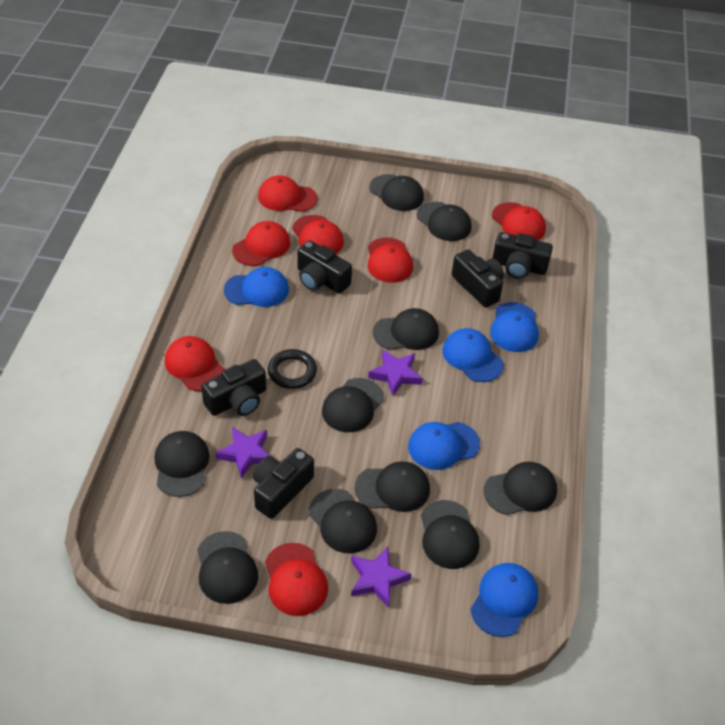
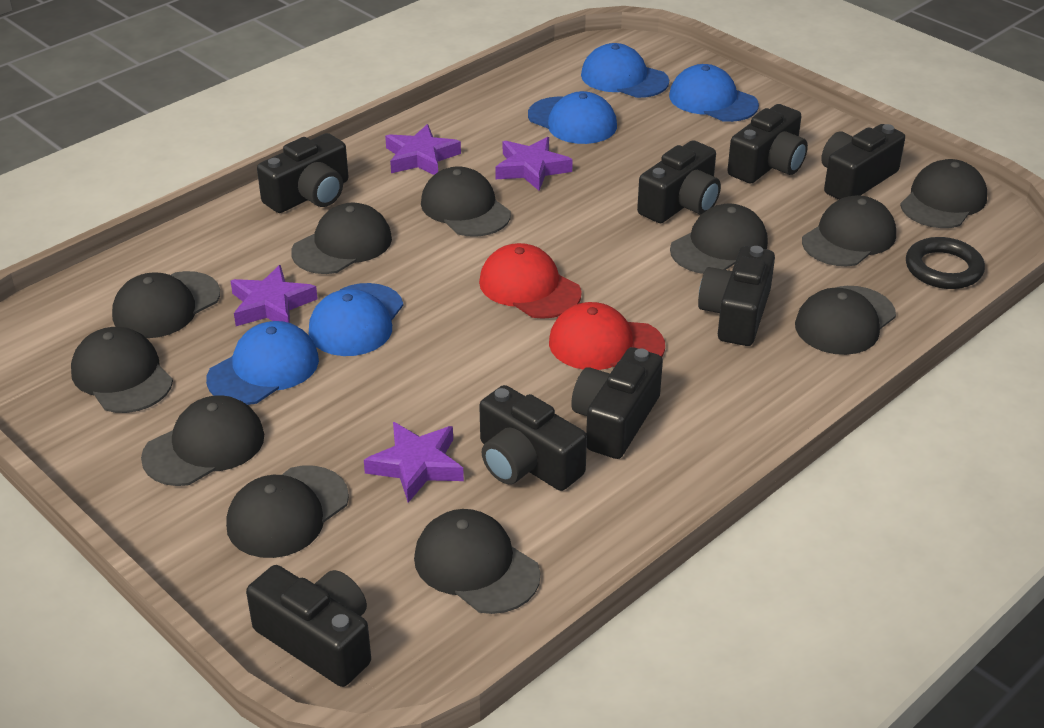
black camera: [201,359,266,416] [253,448,314,519] [297,240,352,294] [452,249,504,307] [492,232,553,279] = 5 -> [246,565,371,687] [257,133,349,213] [479,385,587,491] [571,347,663,459] [637,140,721,223] [698,246,775,346] [727,104,808,183] [821,124,905,200] = 8
black cap: [154,431,210,497] [197,531,258,604] [309,489,377,553] [322,378,384,432] [355,461,430,512] [369,174,424,211] [373,308,439,350] [417,202,472,241] [421,500,480,569] [484,462,557,515] = 10 -> [71,327,173,413] [112,271,220,338] [141,395,264,486] [226,466,349,558] [291,202,392,274] [414,509,540,614] [421,166,511,237] [670,203,768,274] [795,286,896,355] [802,195,896,266] [900,159,987,228] = 11
purple star: [215,427,270,479] [351,546,412,608] [368,349,423,396] = 3 -> [231,265,318,326] [364,422,464,503] [385,124,461,175] [495,137,573,191] = 4
red cap: [165,336,225,391] [232,221,290,266] [258,175,317,212] [265,543,328,616] [292,215,344,254] [368,237,413,283] [492,202,546,240] = 7 -> [479,243,582,319] [549,302,665,370] = 2

